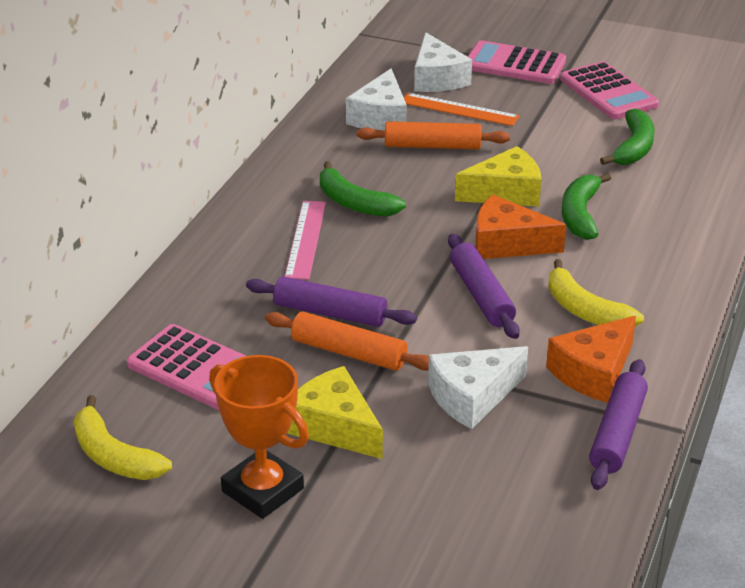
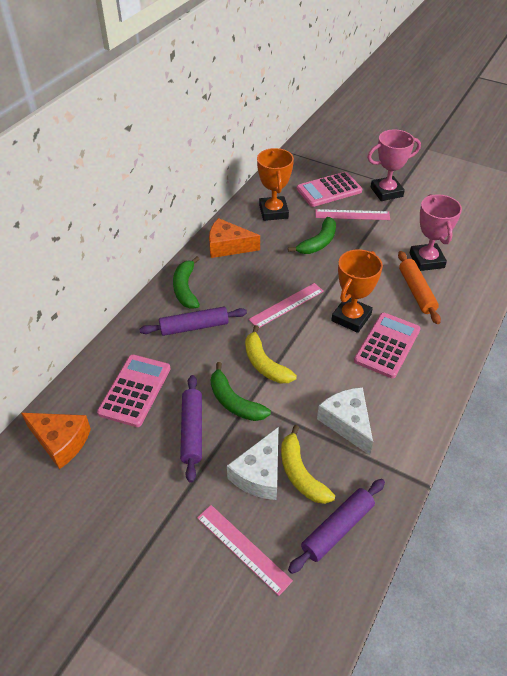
orange rolling pin: [265,312,429,371] [357,121,510,149] = 2 -> [398,251,441,324] = 1
orange ruler: [404,93,520,126] = 1 -> none = 0
orange trophy: [209,355,309,519] = 1 -> [257,148,294,221] [331,249,383,333] = 2
pink ruler: [285,201,326,280] = 1 -> [197,505,293,596] [248,283,324,328] [315,209,390,220] = 3
pink trophy: none = 0 -> [367,130,421,201] [410,194,462,271] = 2
white cheese: [346,68,407,131] [414,32,472,92] [428,346,528,429] = 3 -> [227,427,279,500] [317,387,373,455] = 2
yellow cheese: [287,366,383,459] [455,146,541,207] = 2 -> none = 0

